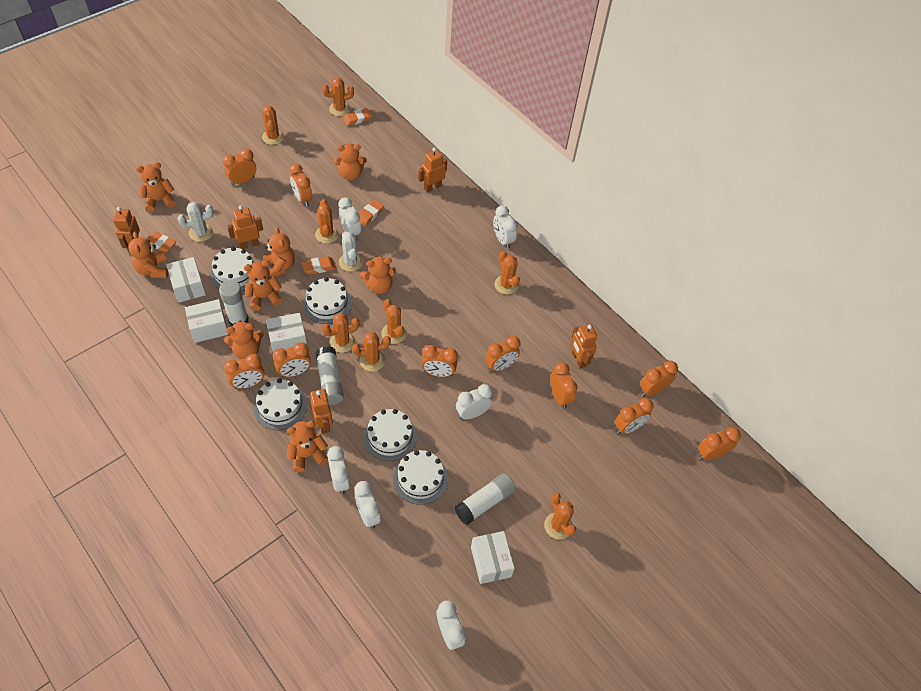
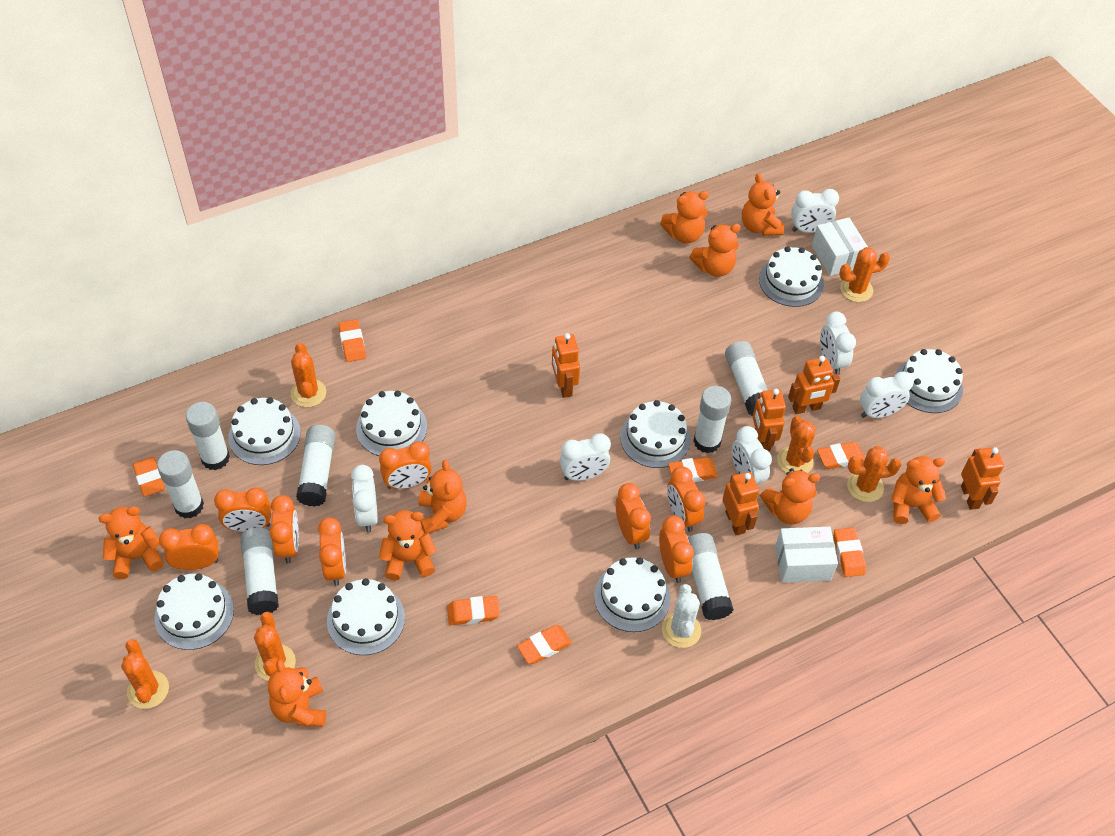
orange cactus: [262,106,284,145] [315,199,339,244] [322,78,354,116] [322,313,360,353] [352,332,391,371] [381,299,407,344] [495,251,520,294] [544,492,576,540] = 8 -> [121,639,169,709] [254,612,296,681] [291,343,326,407] [777,416,816,473] [839,247,890,302] [847,446,901,502] = 6
orange clock: [223,149,256,185] [224,354,264,389] [273,342,311,377] [289,164,312,207] [421,345,458,377] [485,336,520,372] [551,362,577,409] [615,398,653,434] [640,361,678,396] [698,427,741,460] = 10 -> [159,524,219,570] [214,487,271,532] [270,495,299,564] [318,517,346,586] [379,441,432,489] [616,483,651,549] [659,516,694,583] [667,466,705,532] = 8
orange eraser: [147,232,176,252] [302,256,336,274] [343,108,372,126] [359,200,384,226] = 4 -> [133,457,165,497] [338,319,366,362] [447,596,500,625] [517,625,572,664] [668,457,718,482] [817,442,865,469] [834,528,866,577] = 7
orange teddy bear: [129,232,168,278] [136,162,176,212] [224,321,264,359] [244,260,283,311] [263,227,295,278] [287,421,328,472] [333,143,367,181] [360,256,396,294] = 8 -> [98,506,164,579] [268,659,326,727] [379,510,437,581] [419,460,467,533] [660,191,709,243] [689,224,741,277] [742,173,784,236] [760,468,820,524] [891,456,946,524] = 9
white box: [166,257,206,303] [185,299,229,343] [266,313,307,352] [471,531,515,584] = 4 -> [775,527,838,583] [812,218,868,276] = 2
white cactus: [178,202,214,242] [339,231,363,272] = 2 -> [662,584,701,648] = 1
white cake: [210,247,256,291] [254,379,307,430] [303,277,352,324] [363,409,417,461] [393,450,448,505] = 5 -> [154,573,234,650] [228,397,301,465] [327,578,405,655] [356,390,427,456] [594,557,670,632] [620,400,691,468] [759,247,824,307] [896,349,963,413] = 8
white glue stick: [219,280,249,326] [315,346,344,405] [454,473,516,525] = 3 -> [157,450,204,518] [186,402,230,470] [240,527,279,615] [296,425,336,507] [688,533,734,620] [693,386,731,453] [725,341,768,416] = 7

